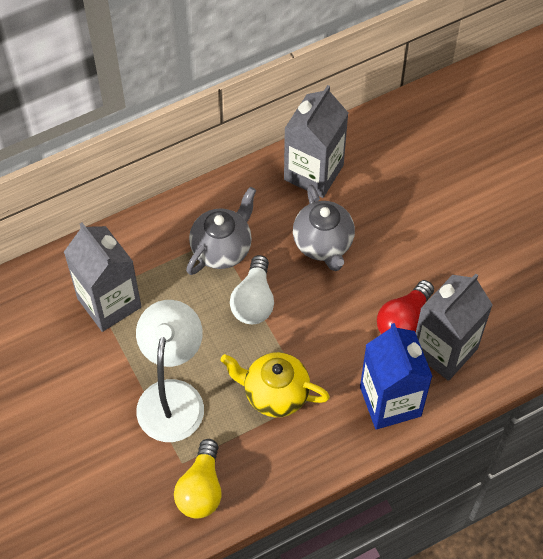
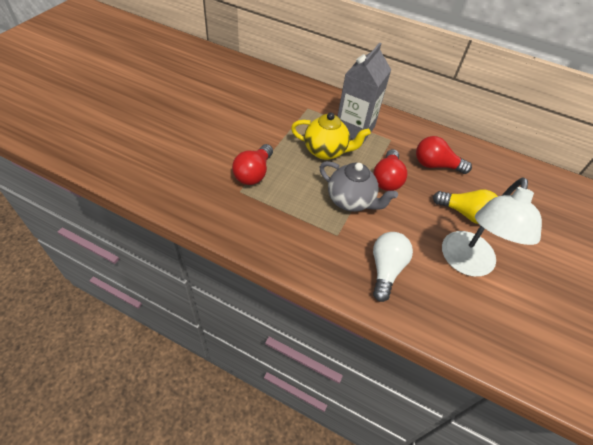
blue carton: [360,323,433,430] = 1 -> none = 0
grey carton: [64,223,142,332] [284,85,348,198] [416,274,493,381] = 3 -> [337,42,391,143] = 1
grey teapot: [186,187,256,275] [293,185,355,271] = 2 -> [319,161,398,212] = 1
red light bulb: [377,280,434,334] = 1 -> [232,144,273,185] [373,149,407,191] [416,136,472,174] = 3

